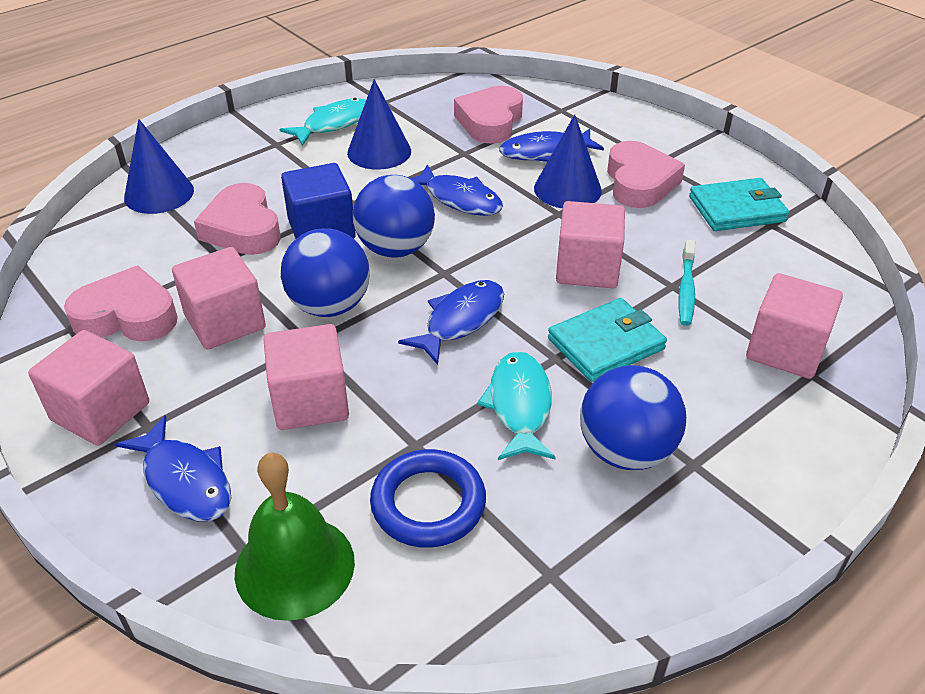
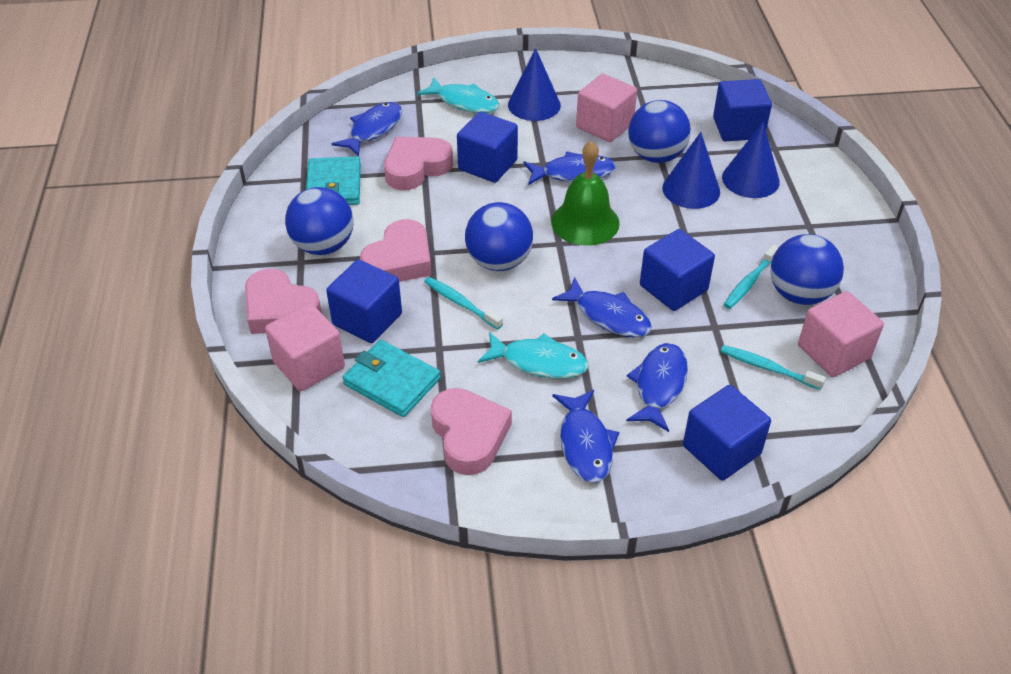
blue ball: [281,229,370,317] [353,175,435,258] [580,365,686,470] = 3 -> [285,187,354,255] [465,202,533,271] [629,100,691,163] [770,234,844,305] = 4
blue cube: [281,163,356,239] = 1 -> [326,259,402,343] [457,112,518,183] [640,229,715,311] [683,385,771,481] [713,79,772,141] = 5
blue fish: [115,415,231,521] [398,280,504,365] [410,164,503,216] [499,129,604,162] = 4 -> [332,102,402,156] [524,151,616,185] [552,277,652,338] [552,390,619,483] [626,343,688,432] = 5
blue ring: [370,449,486,548] = 1 -> none = 0
pink cube: [28,330,149,446] [172,247,266,349] [263,324,349,430] [556,201,625,288] [746,273,843,379] = 5 -> [265,303,345,391] [576,74,637,142] [798,291,884,377] = 3
turquoise toothbrush: [679,240,695,326] = 1 -> [424,277,503,329] [721,345,826,390] [724,244,779,309] = 3

